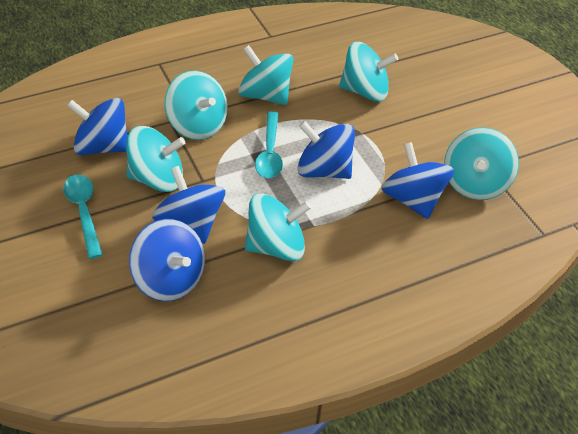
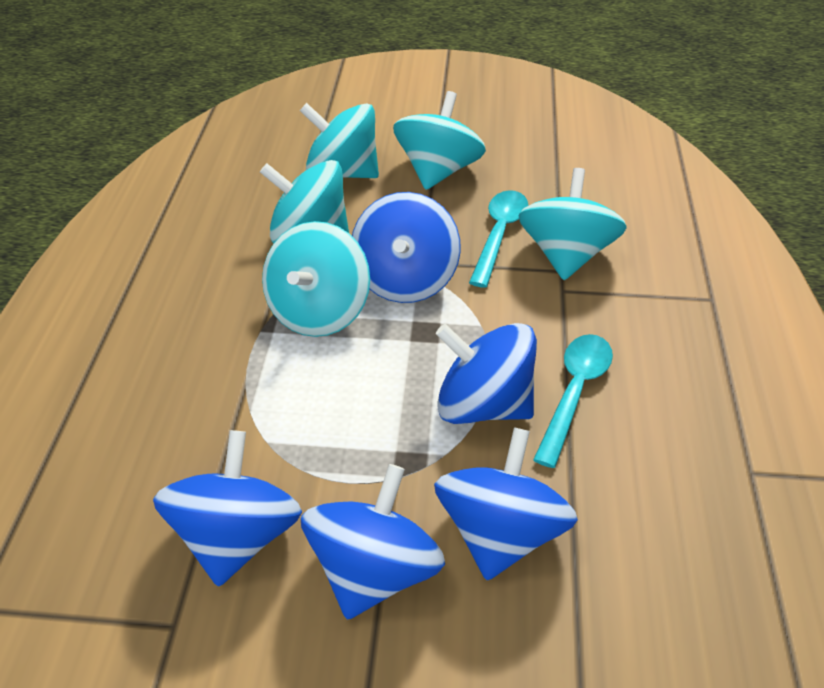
turquoise spinning top: [126,126,185,192] [164,71,228,140] [238,45,293,105] [245,193,311,261] [339,42,398,102] [444,127,519,200] = 6 -> [260,160,349,243] [262,221,370,337] [300,103,379,178] [393,91,486,190] [519,168,626,280] = 5

